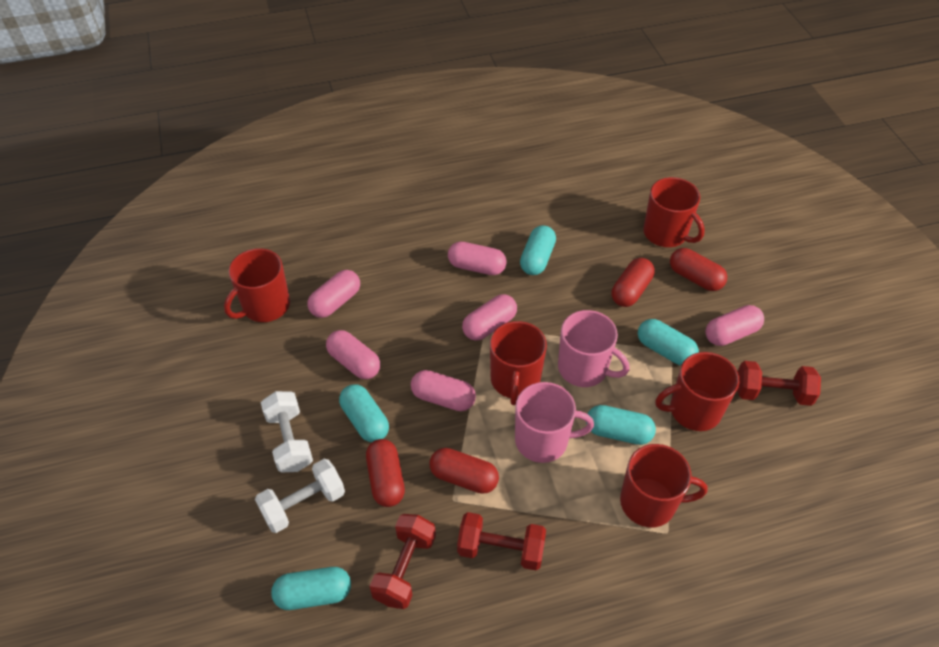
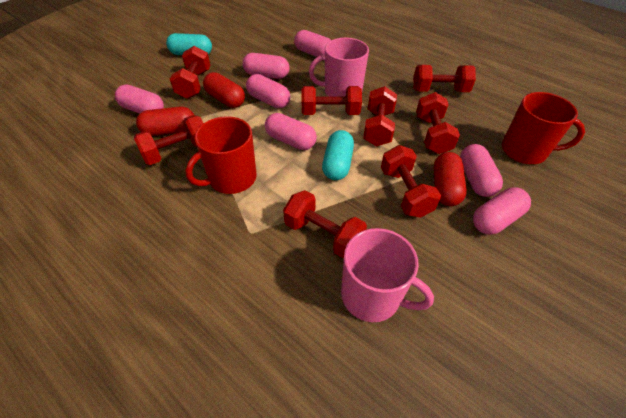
pink capsule: [307,270,360,318] [326,330,380,379] [411,370,476,411] [448,242,507,275] [462,294,517,340] [705,305,764,346] = 6 -> [115,85,164,114] [242,53,290,79] [246,74,290,109] [265,113,317,150] [294,30,331,57] [460,144,503,197] [473,187,531,235] = 7
red capsule: [366,439,405,507] [430,448,499,494] [612,258,655,307] [670,248,727,291] = 4 -> [136,107,194,136] [203,72,245,108] [434,152,467,206] = 3
red dumbbell: [369,514,436,609] [457,512,546,570] [737,361,821,406] = 3 -> [134,115,203,165] [170,46,211,99] [283,190,367,259] [302,86,362,115] [363,86,397,146] [381,145,441,218] [413,65,476,92] [416,92,460,154] = 8
red mug: [224,248,290,322] [490,321,547,405] [620,444,708,528] [643,177,705,247] [655,352,739,431] = 5 -> [185,116,256,194] [502,92,585,164] = 2
turquoise capsule: [271,567,351,610] [339,384,389,442] [520,225,556,275] [586,405,656,445] [638,319,699,366] = 5 -> [166,33,212,55] [322,130,354,180] = 2
white dumbbell: [255,459,345,533] [261,391,313,472] = 2 -> none = 0

